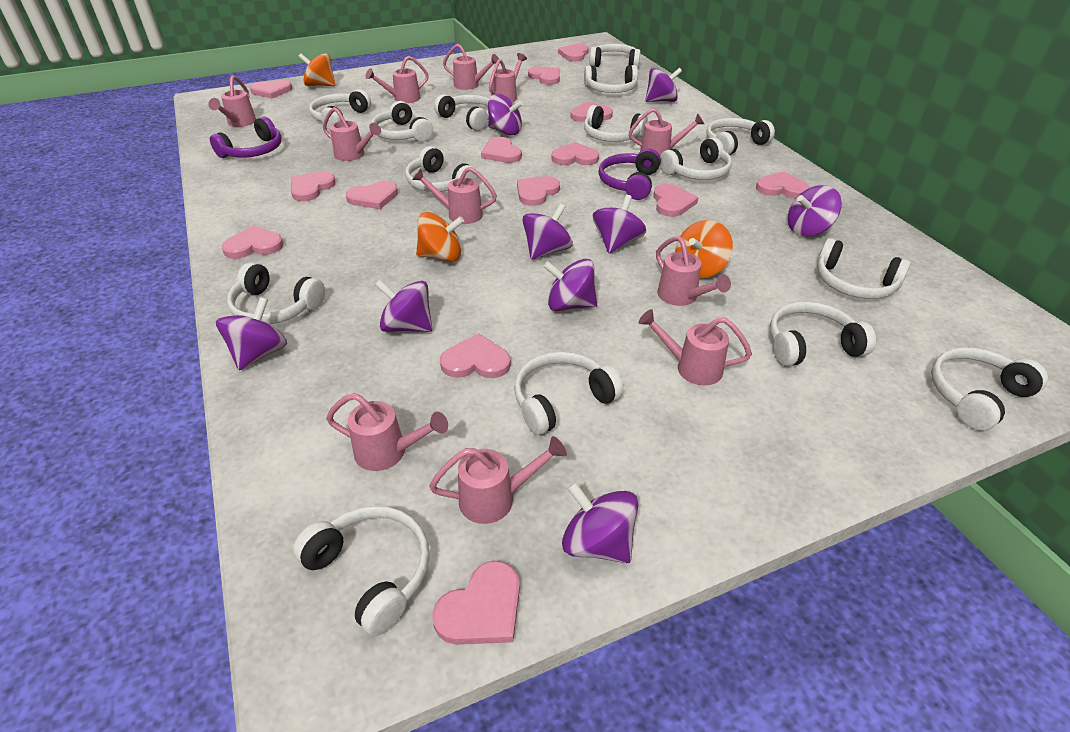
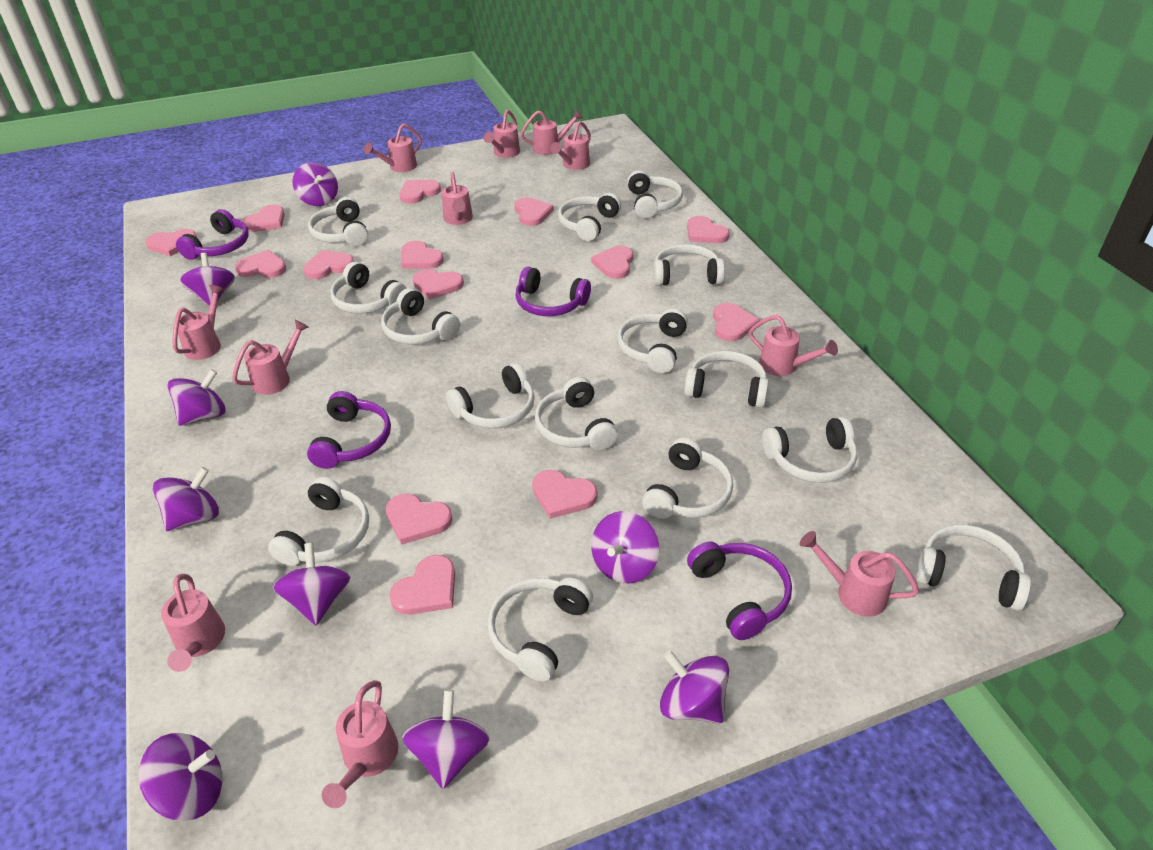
orange spinning top: [298,53,336,86] [416,212,464,262] [675,220,733,279] = 3 -> none = 0
purple headphones: [210,116,282,158] [598,148,661,200] = 2 -> [176,209,249,260] [307,391,391,469] [516,267,591,316] [687,542,792,640] = 4

